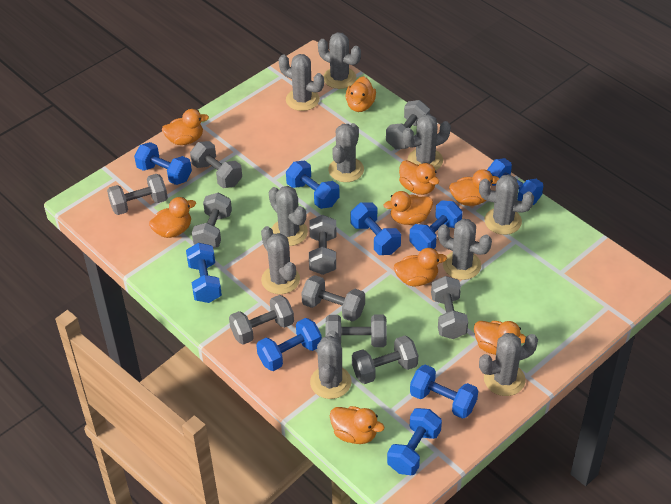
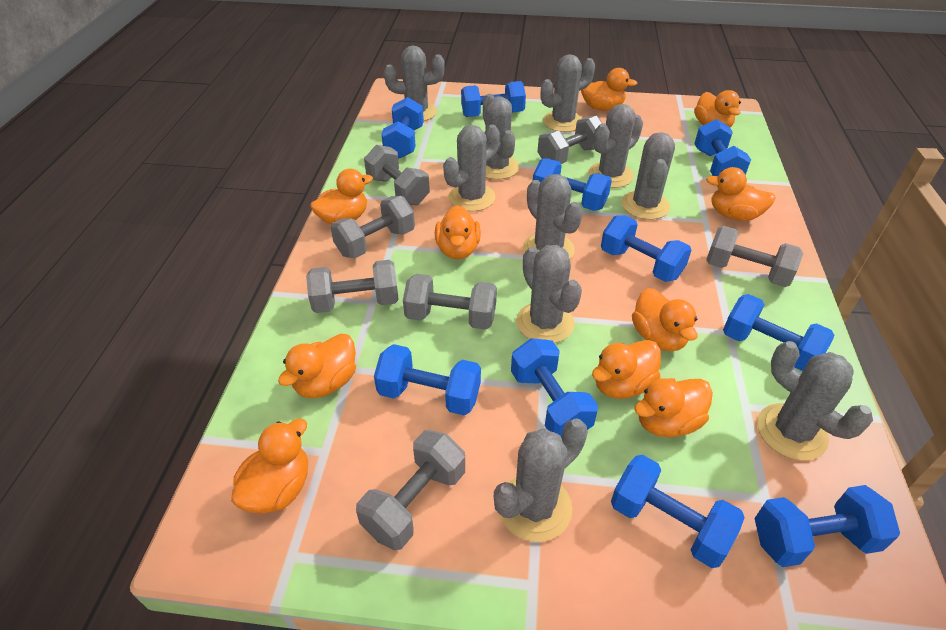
blue dumbbell: [134,142,192,185] [186,243,222,303] [256,318,322,371] [286,160,340,209] [350,202,401,255] [387,408,442,475] [409,200,463,251] [410,364,478,419] [487,158,543,205] = 9 -> [374,344,481,416] [381,97,424,158] [461,81,526,117] [511,338,598,436] [533,158,612,211] [601,216,691,282] [611,455,745,568] [694,119,751,176] [723,294,834,371] [755,485,900,567] = 10
grey dumbbell: [107,174,168,215] [190,141,242,188] [192,193,232,248] [229,295,294,345] [301,275,365,322] [309,215,336,275] [326,315,387,347] [352,336,418,384] [386,100,430,149] [431,276,468,339] = 10 -> [306,260,399,313] [330,196,415,258] [356,430,465,550] [364,145,430,205] [403,274,497,330] [538,116,602,164] [706,226,803,287] = 7
orange duck: [149,197,196,238] [162,109,209,145] [330,406,384,444] [346,76,376,112] [383,191,433,225] [394,248,447,287] [399,160,439,195] [449,169,500,206] [474,321,526,355] = 9 -> [231,419,308,514] [278,334,356,398] [310,169,373,224] [435,205,481,259] [581,68,637,111] [592,340,661,399] [632,288,698,351] [634,378,713,437] [694,90,741,127] [706,167,776,221] = 10

